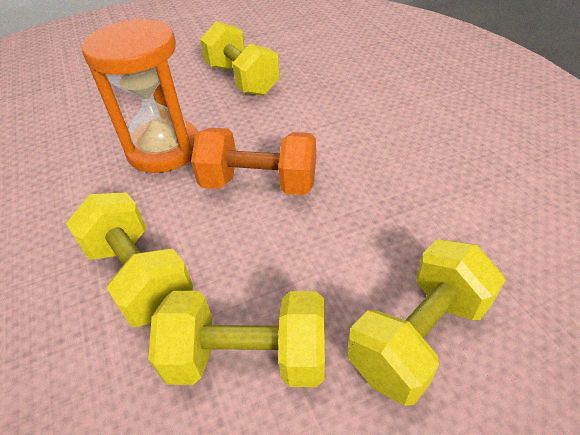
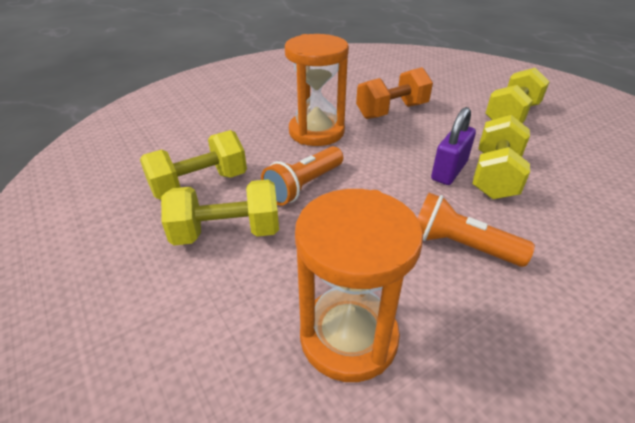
orange flashlight: none = 0 -> [261,146,343,206] [417,193,535,267] = 2
orange hourglass: [82,18,198,173] = 1 -> [285,34,349,146] [295,189,423,382] = 2
purple padlock: none = 0 -> [431,107,476,185] = 1

